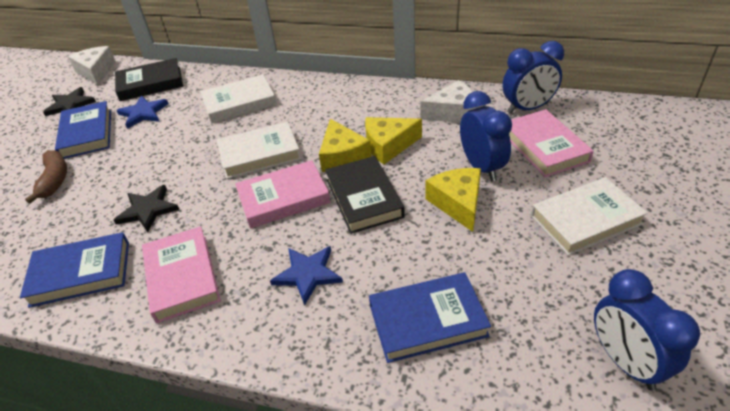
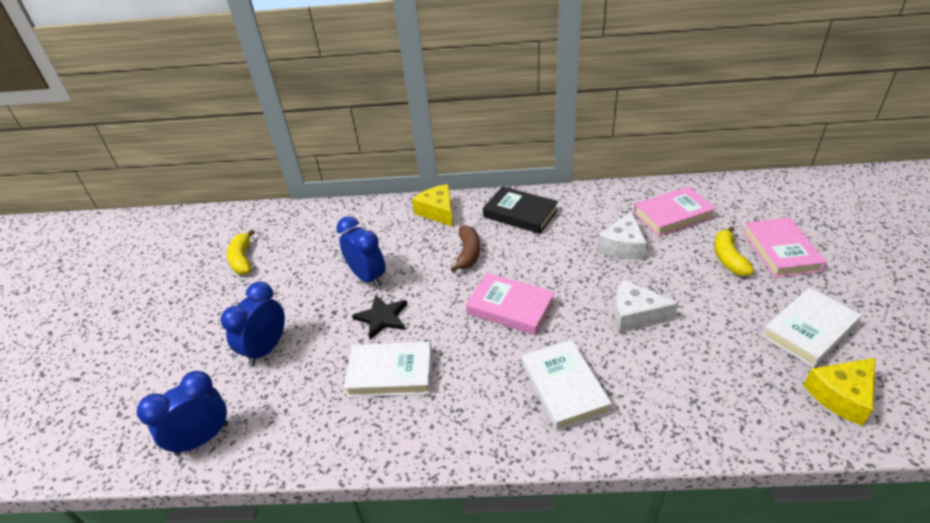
black book: [115,58,183,101] [325,156,405,234] = 2 -> [483,186,558,234] = 1
black star: [43,87,96,116] [114,185,180,232] = 2 -> [352,294,407,339] = 1
blue book: [20,232,129,308] [55,101,111,159] [369,272,491,363] = 3 -> none = 0
blue star: [116,96,169,129] [270,246,343,305] = 2 -> none = 0
yellow banana: none = 0 -> [227,229,255,274] [714,226,754,276] = 2
yellow cheese: [319,119,372,172] [365,117,422,164] [425,168,481,232] = 3 -> [412,184,453,227] [804,358,875,426] = 2

